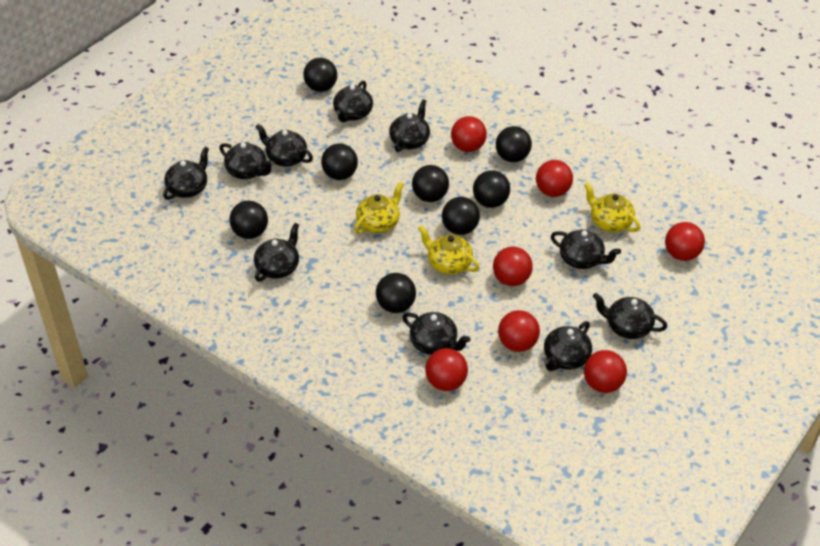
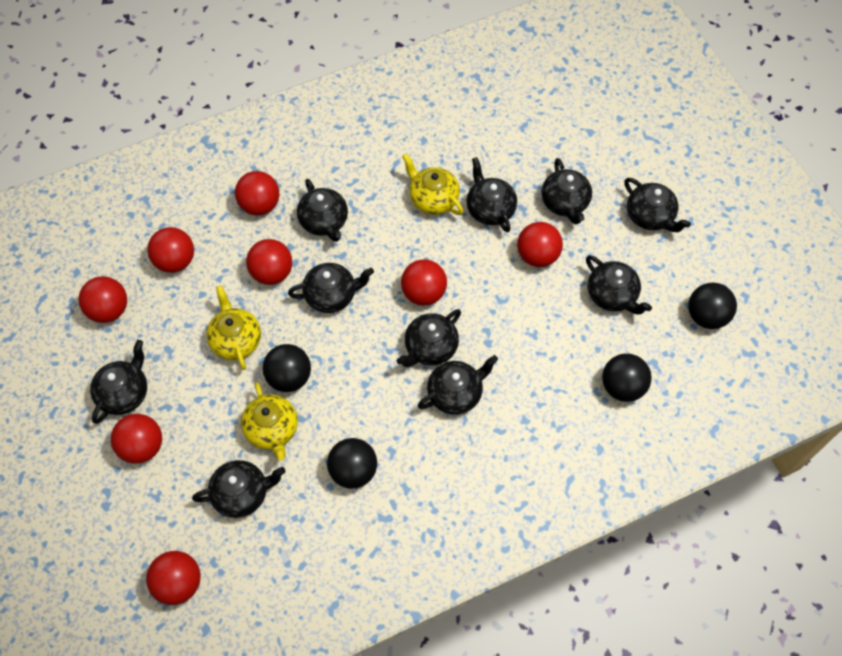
black ball: [229,201,268,239] [303,58,337,92] [321,143,358,180] [376,273,416,313] [412,165,449,202] [442,197,480,235] [473,170,510,208] [496,126,532,162] = 8 -> [263,344,311,392] [327,438,377,489] [602,354,652,402] [688,283,737,329] = 4
red ball: [425,348,468,391] [451,116,487,152] [493,247,533,286] [498,310,540,352] [536,160,573,197] [584,350,627,393] [665,222,705,261] = 7 -> [78,276,127,323] [111,414,162,464] [146,551,201,605] [147,227,194,273] [235,171,279,215] [246,239,292,285] [401,259,447,306] [517,222,563,267] = 8

